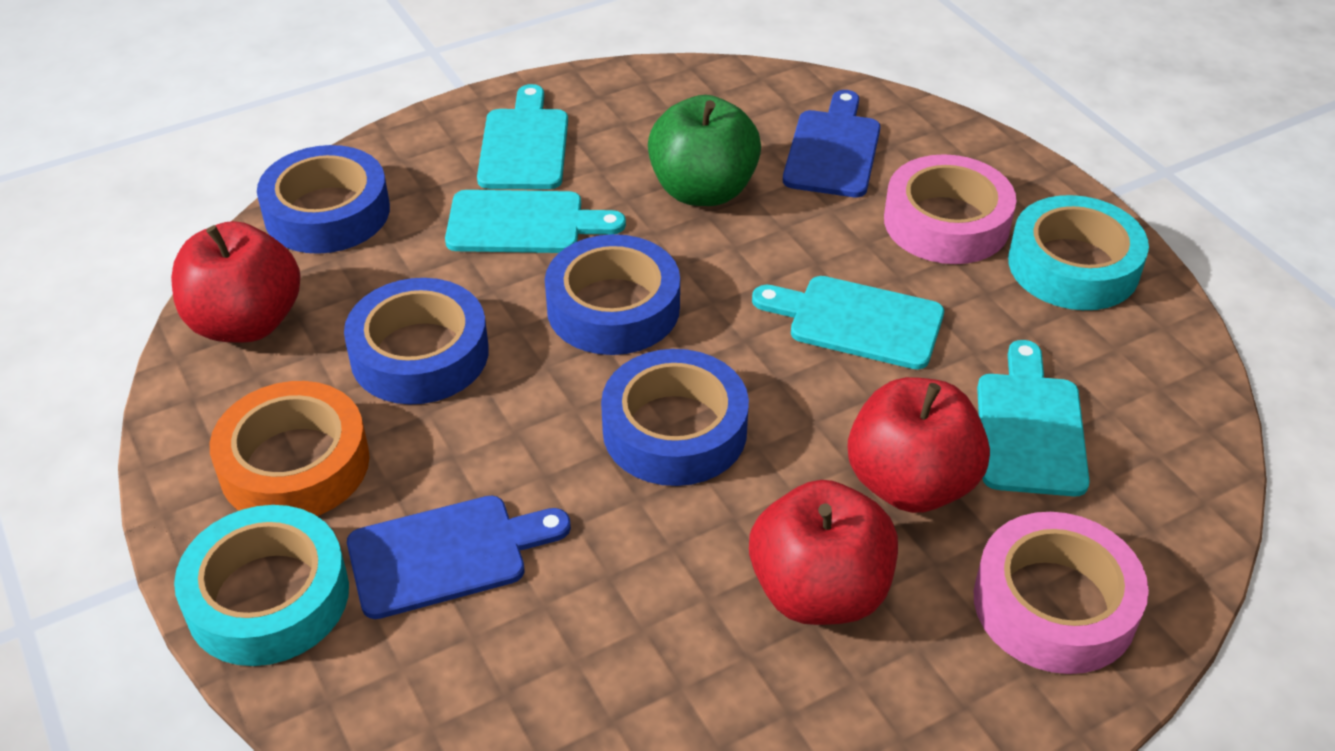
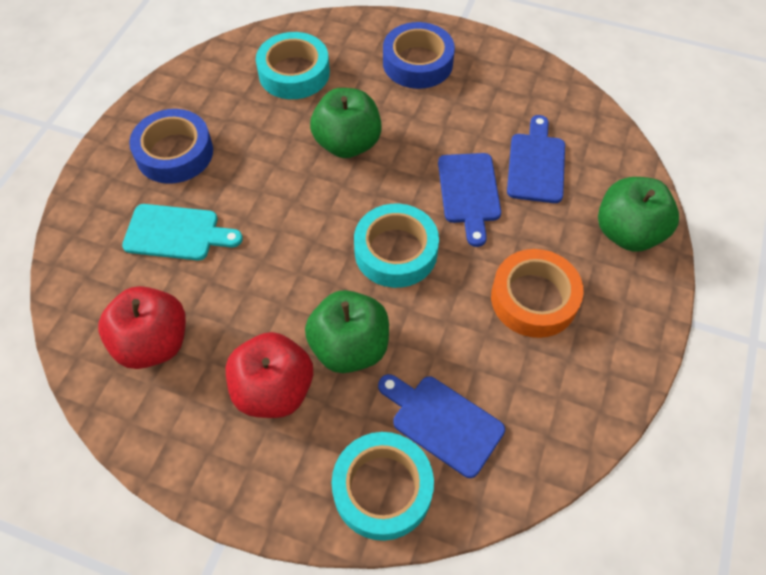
blue cutting board: [347,496,571,619] [783,90,880,197] = 2 -> [378,374,505,478] [438,153,501,247] [507,115,565,203] = 3
blue tape: [257,145,390,254] [344,278,489,404] [545,234,680,355] [601,349,749,486] = 4 -> [129,109,213,184] [383,22,455,89] = 2
green apple: [648,95,761,206] = 1 -> [305,290,389,373] [310,88,382,158] [598,177,679,252] = 3
pink tape: [884,154,1016,264] [974,512,1149,674] = 2 -> none = 0
red apple: [171,221,301,342] [749,480,898,625] [848,377,990,513] = 3 -> [98,286,186,369] [226,332,313,418] = 2
turquoise cutting board: [445,190,626,253] [477,84,568,189] [752,276,944,370] [977,340,1090,497] = 4 -> [122,204,243,260] = 1
turquoise tape: [174,505,349,666] [1008,195,1149,310] = 2 -> [256,32,330,99] [332,432,434,541] [354,204,439,288] = 3

